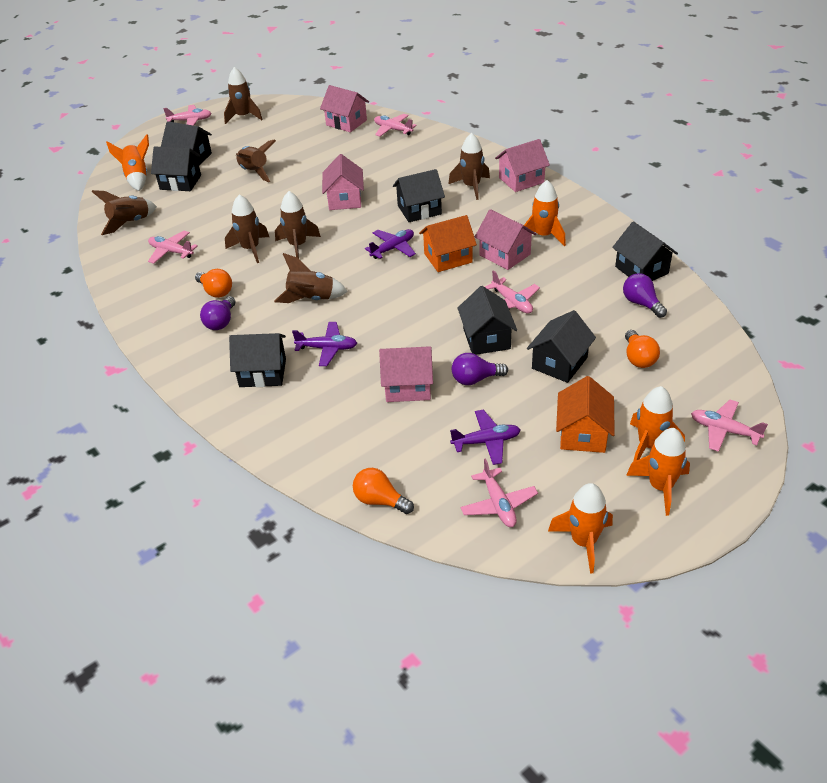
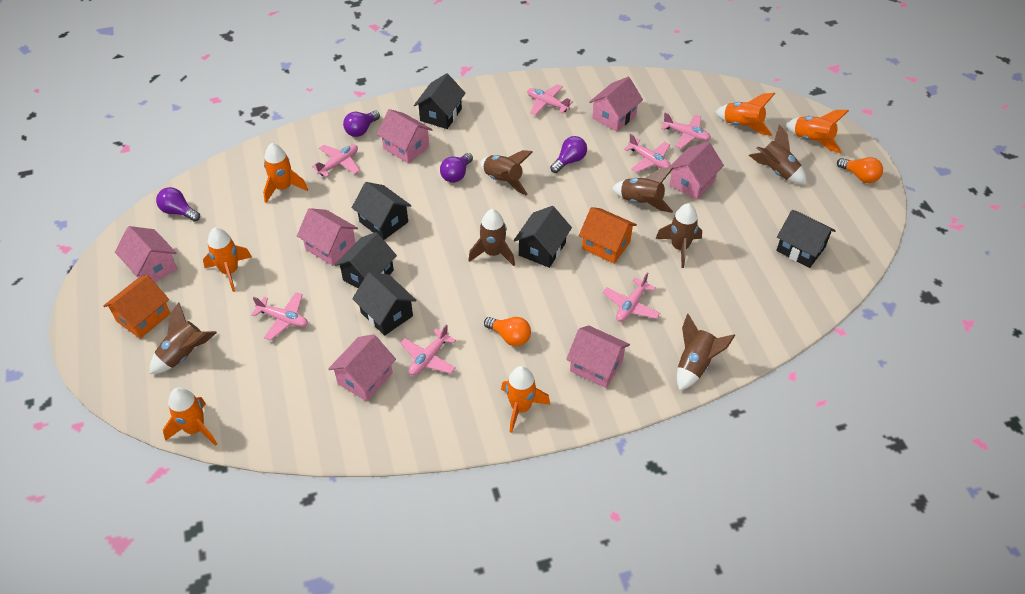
black house: [151,146,201,191] [161,121,212,165] [229,333,286,387] [393,169,445,222] [457,286,517,355] [527,310,596,383] [612,221,678,281] = 7 -> [335,232,397,288] [352,182,411,240] [352,272,417,336] [414,73,466,129] [514,206,572,268] [776,210,836,268] = 6
orange light bulb: [195,269,232,298] [353,468,414,514] [625,330,660,368] = 3 -> [484,317,531,346] [837,157,883,183] = 2
orange rocket: [106,134,149,191] [524,180,566,246] [548,483,613,574] [626,428,690,516] [630,386,685,462] = 5 -> [163,387,217,446] [203,227,252,292] [263,143,308,203] [501,366,550,433] [715,93,775,136] [786,110,849,153] = 6
pink house: [320,85,369,132] [322,154,364,210] [379,346,433,402] [475,209,537,270] [495,139,550,192] = 5 -> [115,226,177,282] [297,208,358,266] [328,334,396,401] [377,109,433,164] [566,325,630,388] [589,77,643,132] [669,142,724,200] = 7
pink plane: [148,231,198,264] [163,105,212,126] [374,114,417,136] [460,458,538,527] [485,270,540,314] [691,400,768,452] = 6 -> [251,292,308,341] [312,145,360,177] [400,324,456,376] [527,84,573,115] [603,273,660,322] [624,134,671,173] [661,113,711,149] = 7
purple light bulb: [200,296,235,330] [452,353,508,385] [623,273,667,318] = 3 -> [156,187,200,222] [343,111,380,137] [440,153,473,183] [550,136,587,173] = 4
purple plane: [292,322,357,366] [365,229,416,259] [450,410,521,465] = 3 -> none = 0

